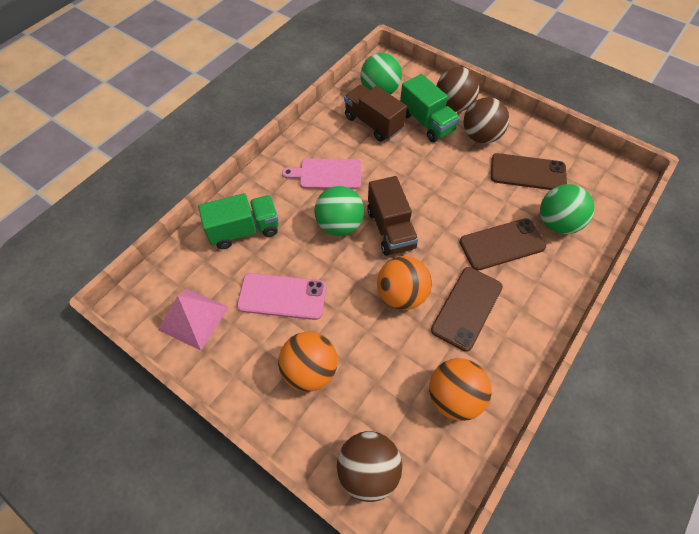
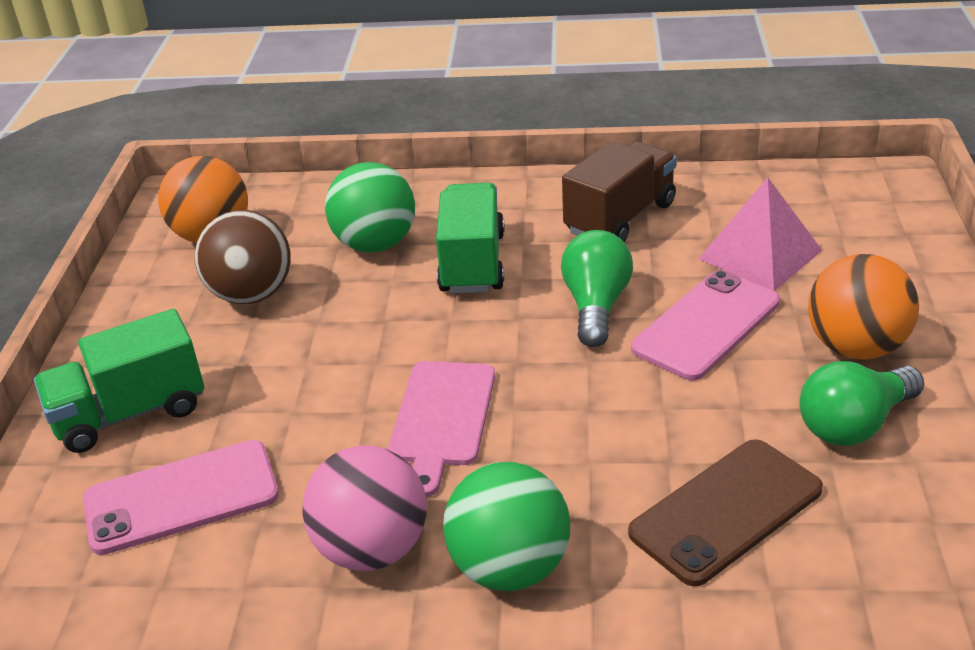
brown ball: [337,431,402,502] [437,67,479,112] [464,97,509,143] = 3 -> [195,210,291,304] = 1
brown phone: [431,267,503,352] [459,218,546,271] [491,153,567,190] = 3 -> [628,439,823,586] = 1
brown truck: [344,85,407,142] [367,176,418,256] = 2 -> [562,141,677,242] = 1
green ball: [314,186,364,236] [360,53,402,94] [540,184,594,234] = 3 -> [325,162,415,253] [443,462,570,591] = 2
green light bulb: none = 0 -> [561,230,633,347] [800,361,924,446] = 2
orange ball: [278,332,338,392] [377,256,432,310] [429,358,491,421] = 3 -> [158,156,248,243] [808,254,919,360] = 2
pink ball: none = 0 -> [302,446,427,571] = 1
pink phone: [237,273,326,320] = 1 -> [83,440,279,555] [631,270,780,381] = 2

